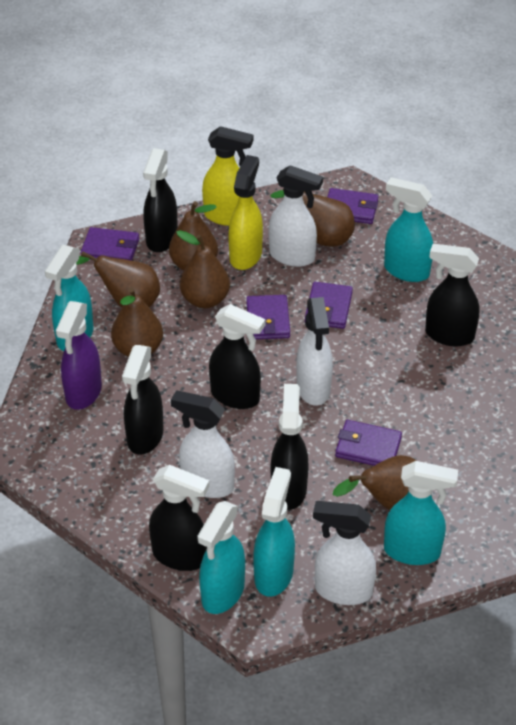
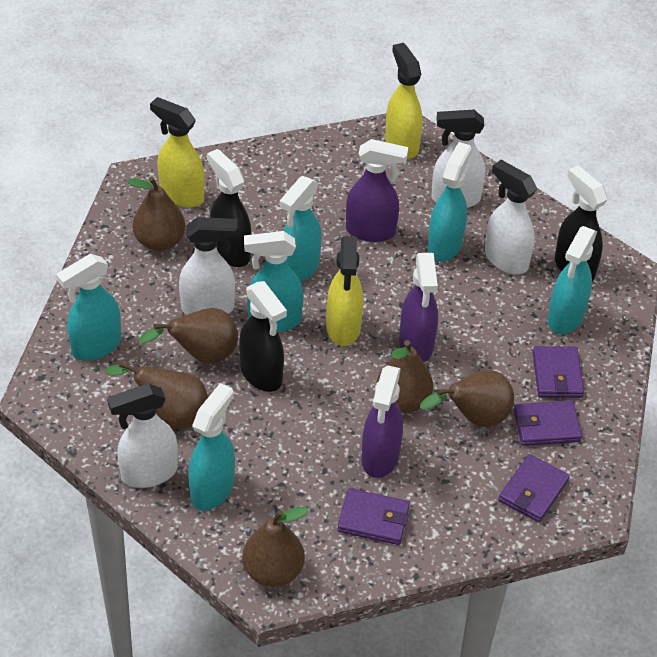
black spray bottle: [122,345,164,455] [143,148,178,252] [149,465,210,571] [209,304,265,409] [271,384,309,510] [425,244,479,346] = 6 -> [207,149,251,267] [239,281,287,392] [555,165,608,281] = 3
purple spray bottle: [56,301,102,410] = 1 -> [346,139,408,242] [361,365,403,478] [399,253,438,362] = 3
purple wallet: [81,227,139,261] [246,295,290,339] [305,282,353,329] [328,188,378,224] [335,420,402,466] = 5 -> [337,488,410,545] [498,454,570,522] [513,401,582,446] [533,346,584,398] = 4
turquoise spray bottle: [45,245,94,351] [197,501,245,614] [253,467,295,597] [384,177,433,282] [384,461,458,565] = 5 -> [56,254,121,361] [188,383,235,510] [244,231,304,332] [280,176,321,282] [428,142,472,262] [548,226,597,334] = 6
yellow spray bottle: [202,126,253,226] [228,155,263,270] = 2 -> [150,97,205,208] [326,236,363,346] [385,43,422,159] = 3

